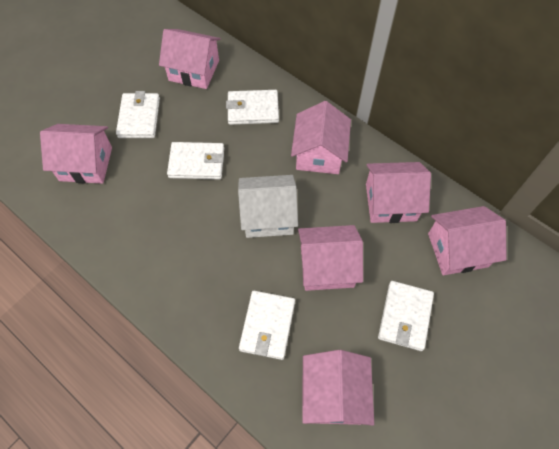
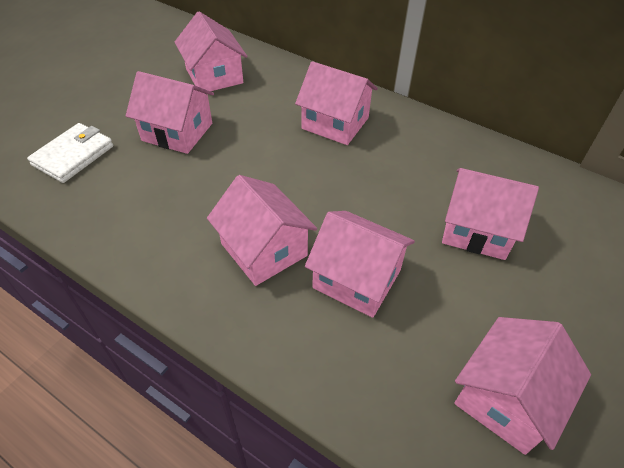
white house: [238,175,298,238] = 1 -> none = 0
white wallet: [116,91,160,138] [167,142,224,180] [226,90,279,125] [239,291,295,360] [378,281,434,351] = 5 -> [27,123,113,183] = 1

